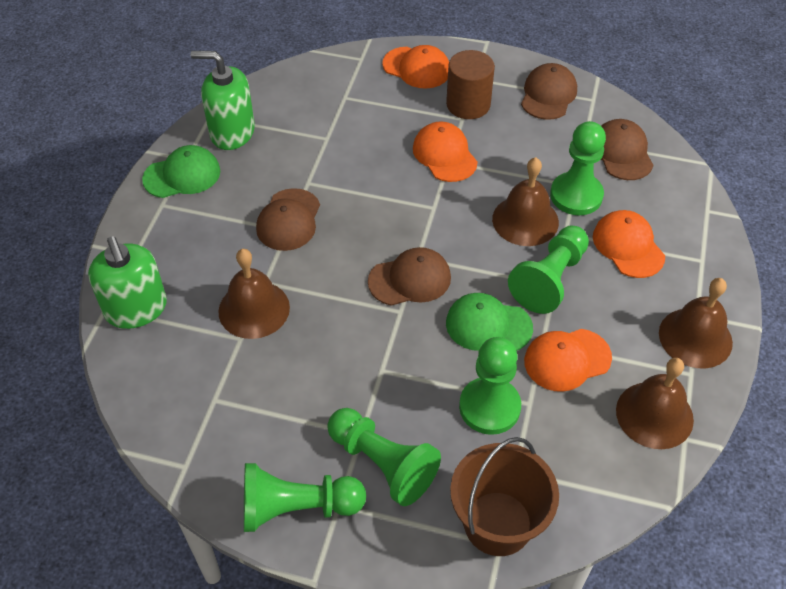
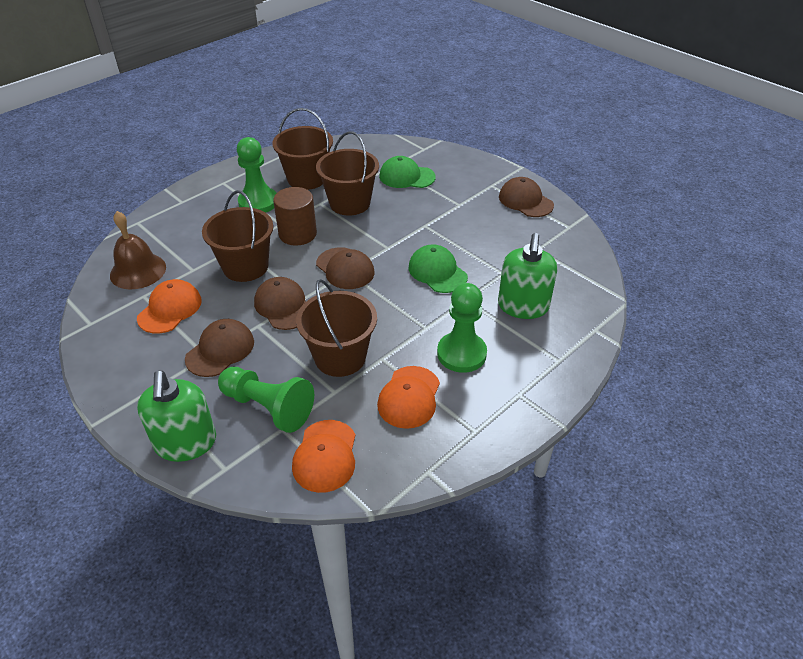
brown bell: [218,249,290,339] [492,157,559,246] [616,358,694,449] [659,278,733,369] = 4 -> [110,211,166,289] = 1
brown bucket: [450,437,559,556] = 1 -> [202,190,273,282] [272,108,333,190] [296,279,377,377] [316,131,379,216] = 4
green pawn: [244,463,366,532] [327,408,441,506] [459,337,521,435] [508,226,589,314] [550,121,606,215] = 5 -> [218,367,314,433] [237,137,276,213] [437,283,487,373] = 3
orange cap: [382,45,449,88] [413,122,478,182] [524,329,612,392] [593,210,665,278] = 4 -> [137,279,202,334] [292,420,355,493] [377,366,440,429] = 3

